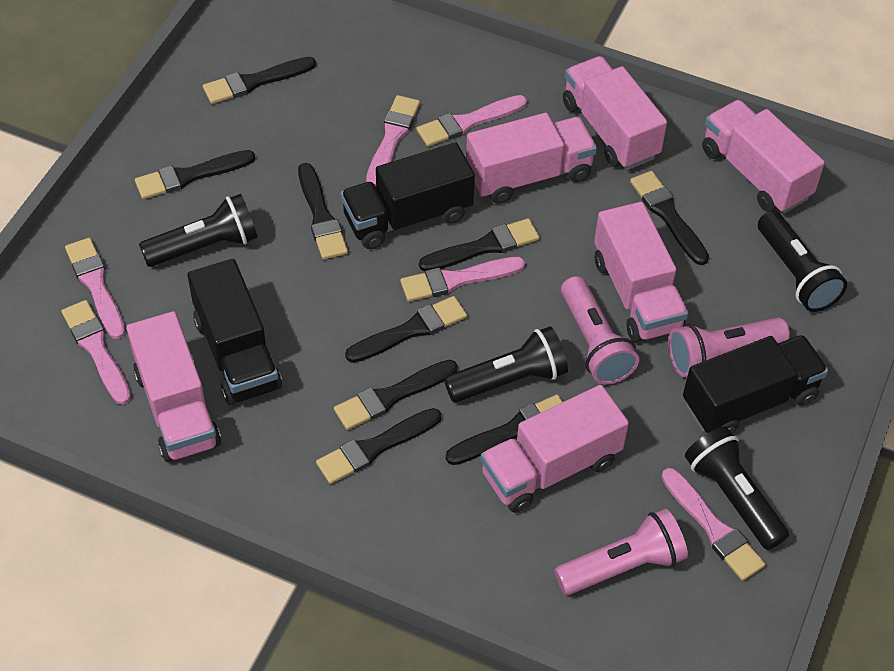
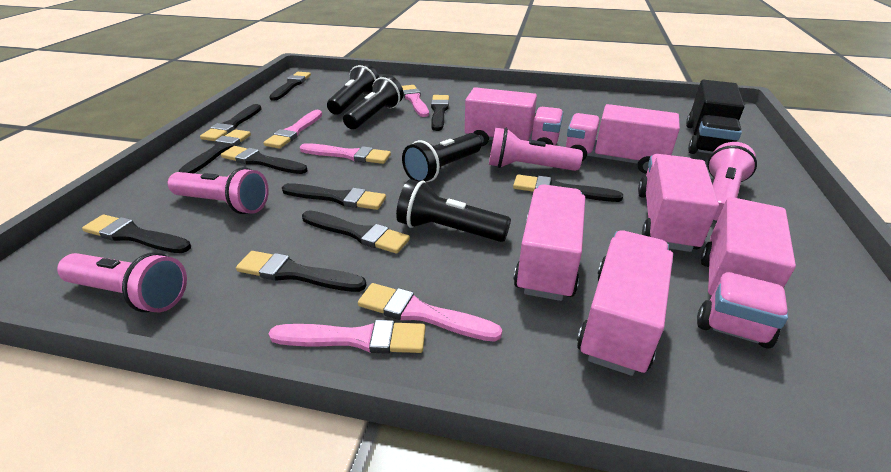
black brush: [135,150,255,199] [203,57,316,104] [298,163,348,259] [316,408,441,484] [334,360,458,430] [345,296,467,363] [419,218,539,271] [446,394,563,465] [630,171,709,265] = 9 -> [82,214,191,253] [179,129,251,173] [200,104,261,141] [221,146,308,174] [236,251,367,292] [269,72,311,101] [282,183,386,210] [302,210,410,254] [431,95,449,131] [513,174,623,202] = 10
black truck: [187,259,282,405] [341,142,475,249] [683,335,828,433] = 3 -> [686,80,745,154] = 1
pink brush: [62,300,131,405] [65,238,125,339] [366,95,420,186] [400,257,525,302] [416,95,527,146] [661,468,766,581] = 6 -> [263,110,322,149] [269,320,425,354] [300,143,391,164] [358,283,502,342] [402,85,429,117] = 5
pink flashlight: [554,509,688,595] [561,276,639,384] [668,317,790,377] = 3 -> [57,252,187,312] [168,167,269,214] [489,127,583,171] [707,142,757,221] = 4

